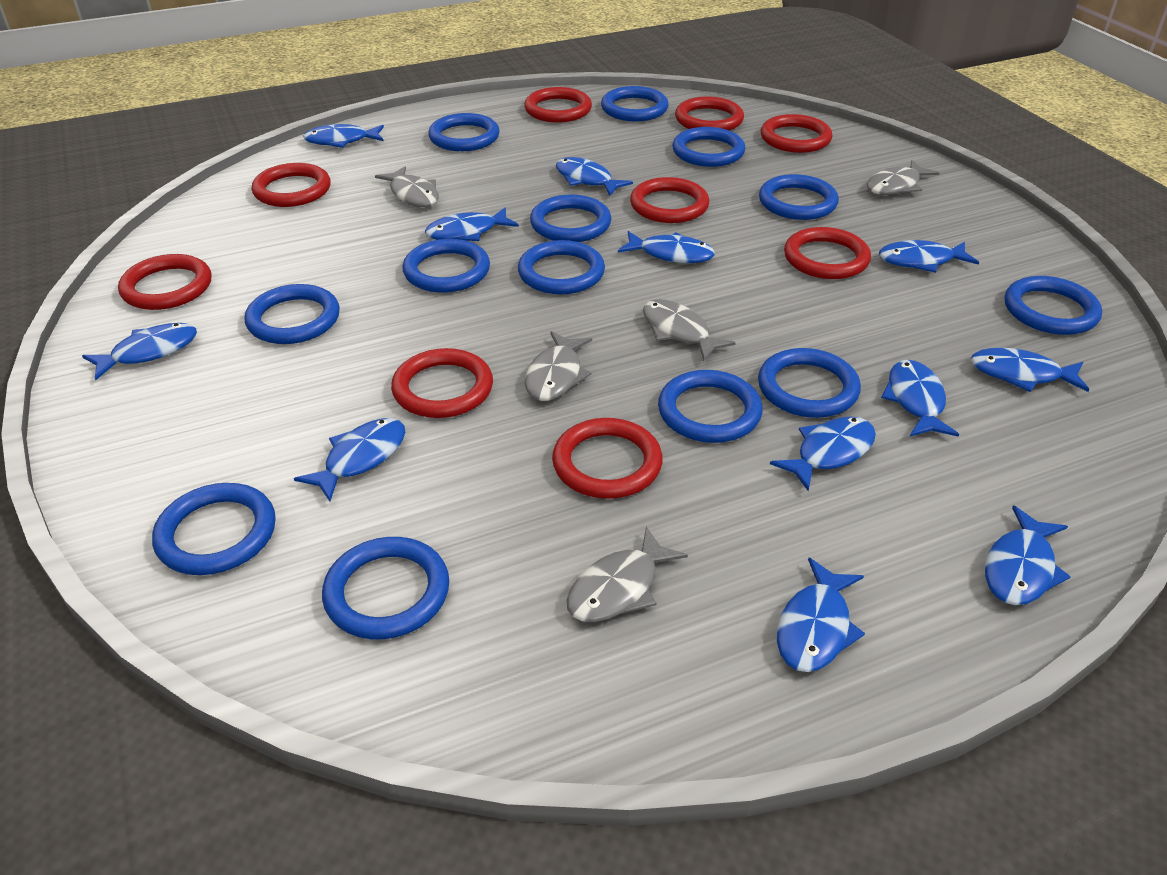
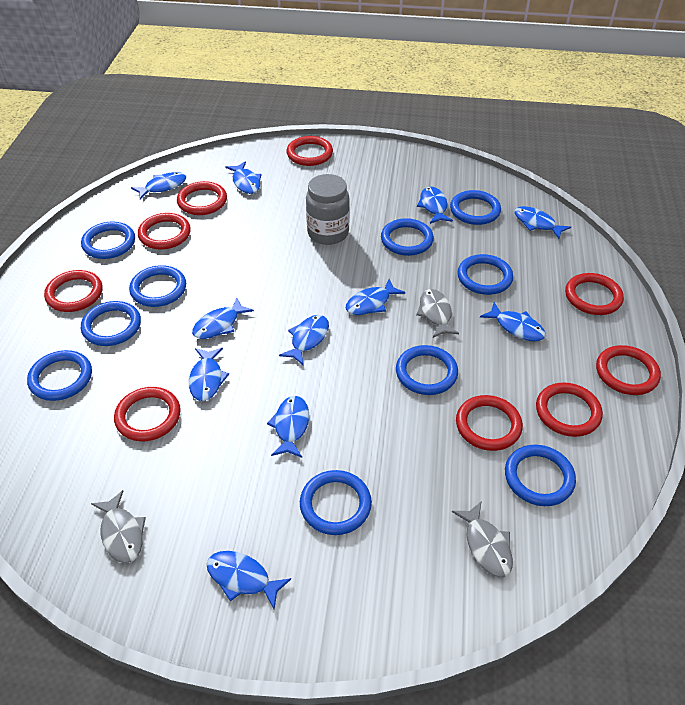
blue fish: [82,323,197,380] [294,418,405,501] [303,124,384,148] [425,207,519,241] [556,157,633,196] [618,231,715,263] [770,417,876,491] [777,558,865,672] [879,240,979,273] [881,360,959,437] [971,348,1089,392] [985,506,1071,605] = 12 -> [131,172,186,200] [189,348,229,401] [192,298,254,339] [206,551,291,609] [225,161,262,194] [267,396,309,458] [279,315,329,365] [346,279,405,315] [417,186,453,224] [480,302,546,341] [514,206,571,239] = 11
blue ring: [152,483,276,575] [244,284,340,344] [322,537,449,639] [402,239,490,293] [428,113,500,151] [518,240,605,294] [530,194,611,242] [601,86,669,121] [658,370,763,443] [672,127,745,167] [758,348,861,418] [759,174,839,220] [1005,276,1102,335] = 13 -> [27,350,92,401] [81,221,135,259] [81,301,141,346] [129,265,186,307] [300,470,372,535] [381,218,434,256] [396,345,458,395] [450,190,501,225] [457,254,513,295] [505,445,576,506] = 10
grey fish: [375,166,439,207] [525,331,592,401] [566,527,688,622] [643,299,736,361] [866,160,939,195] = 5 -> [91,490,146,563] [416,289,459,338] [452,501,513,577] = 3
grey jar: none = 0 -> [306,174,350,245] = 1

